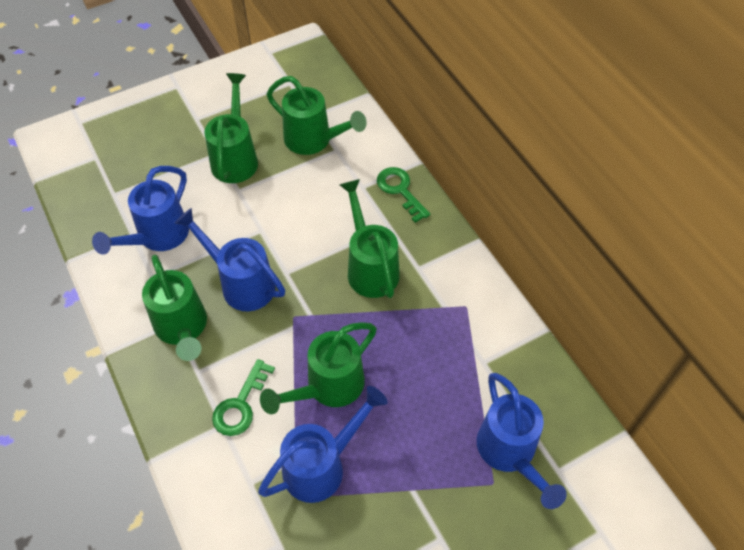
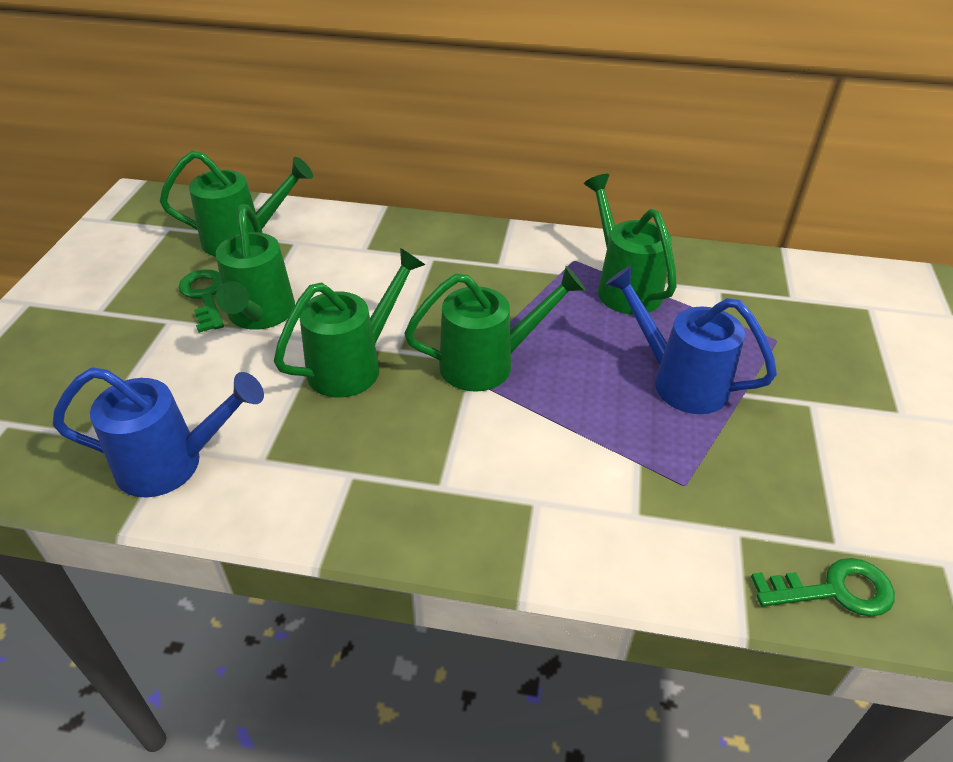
blue watering can: [92,166,189,255] [175,208,285,311] [258,386,388,503] [477,373,567,509] = 4 -> [52,367,264,497] [605,266,777,414] = 2

